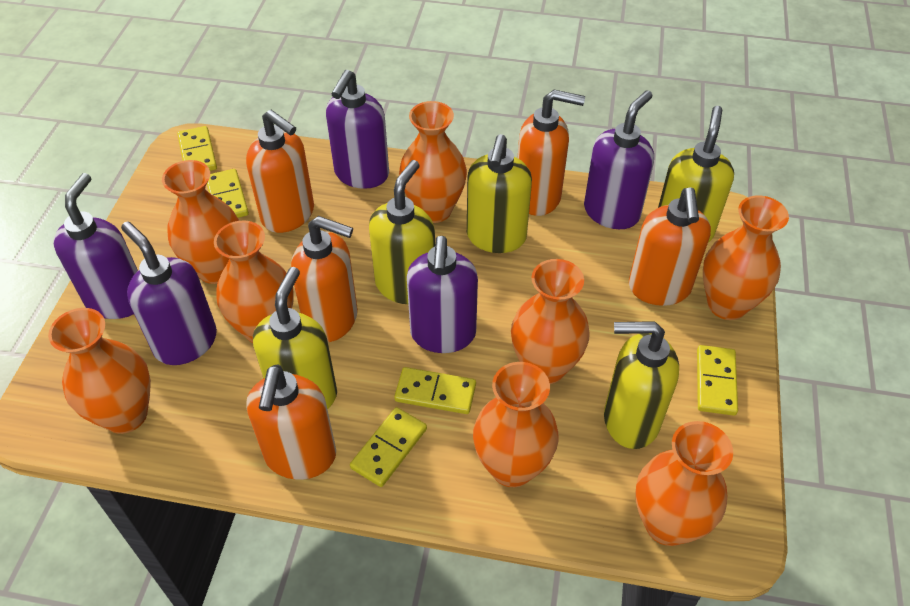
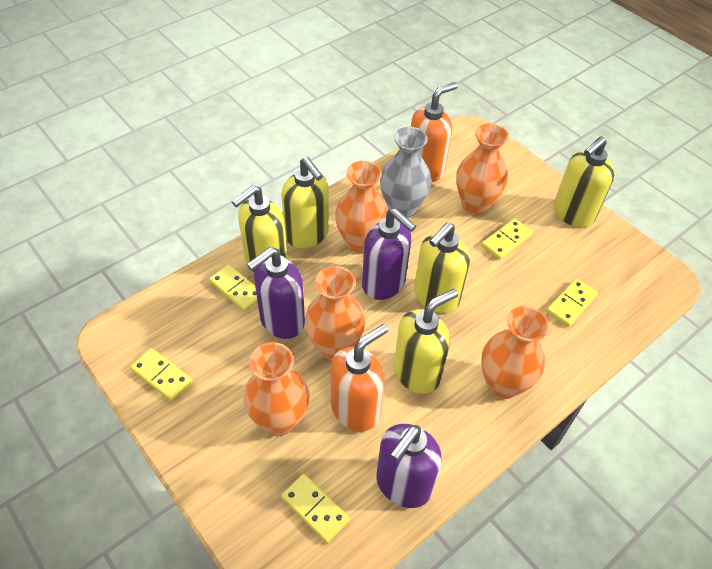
grey vase: none = 0 -> [380,127,431,218] = 1
orange soap dispenser: [246,110,314,233] [246,364,336,480] [291,216,358,342] [518,90,585,216] [629,187,711,306] = 5 -> [331,324,388,432] [411,82,458,182] = 2
orange vase: [48,308,151,434] [162,160,239,284] [214,220,294,343] [399,101,467,223] [473,362,559,487] [511,259,590,384] [636,421,733,546] [703,195,789,320] = 8 -> [244,342,309,436] [305,266,365,360] [335,161,388,254] [456,123,509,215] [481,306,549,399] = 5
purple soap dispenser: [53,173,138,319] [121,222,217,365] [326,70,389,189] [407,236,478,353] [584,90,654,229] = 5 -> [247,247,305,339] [362,208,416,300] [376,424,442,508] = 3

